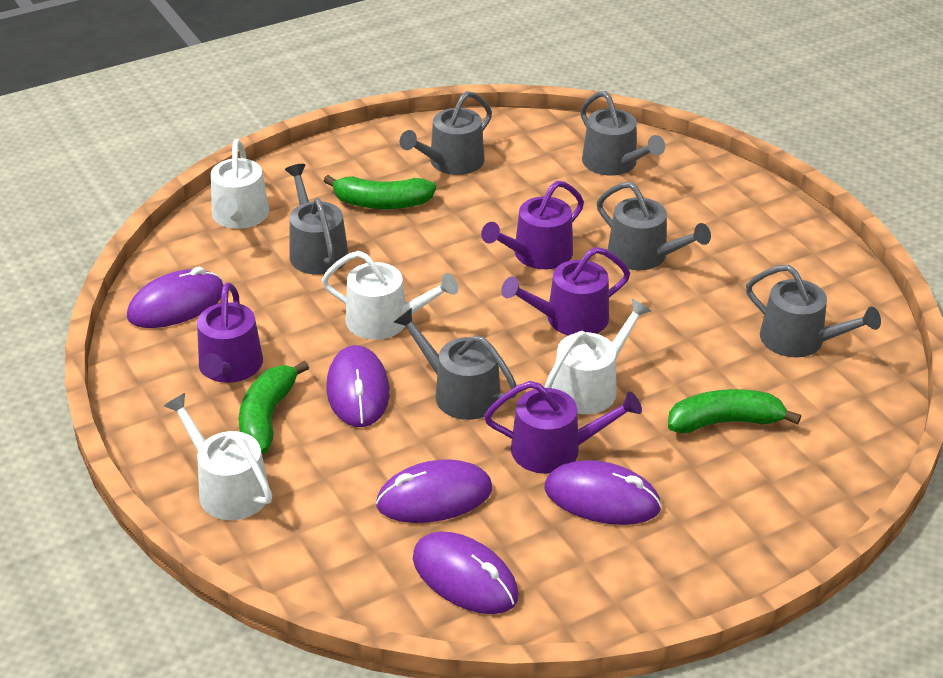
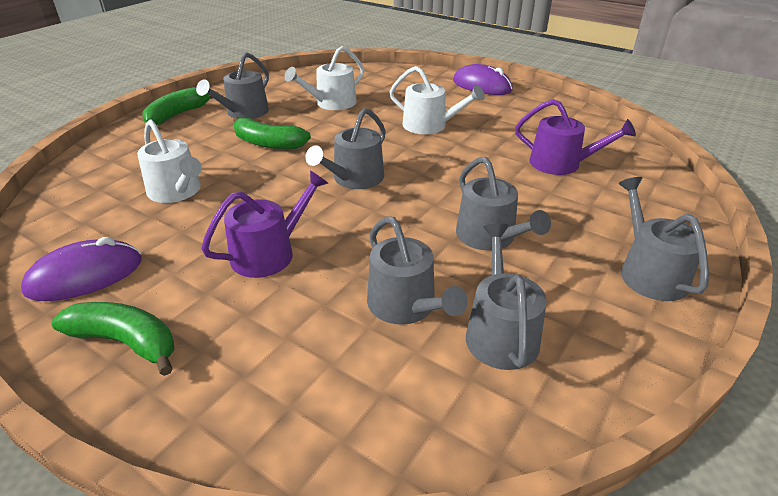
purple mouse: [127,267,223,328] [326,345,390,427] [376,459,492,523] [413,531,519,614] [544,460,662,525] = 5 -> [21,237,142,301] [453,64,513,95] = 2
purple watering can: [197,282,263,383] [481,181,584,269] [484,381,642,474] [501,247,630,335] = 4 -> [201,170,328,278] [515,99,636,175] = 2
white watering can: [164,393,272,520] [211,139,269,229] [322,251,458,340] [544,298,651,414] = 4 -> [137,120,202,203] [284,46,364,110] [390,66,484,134] = 3

